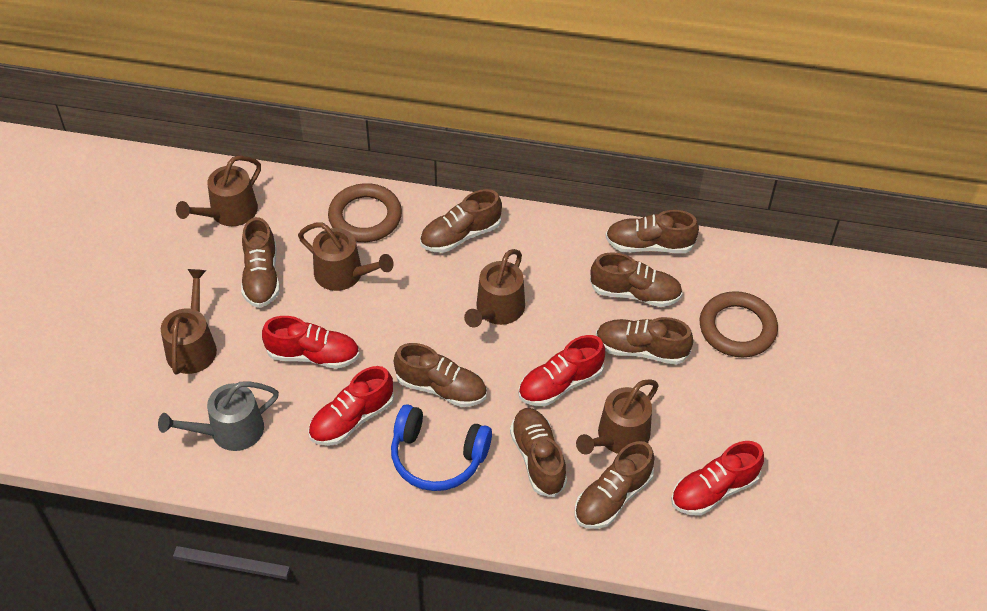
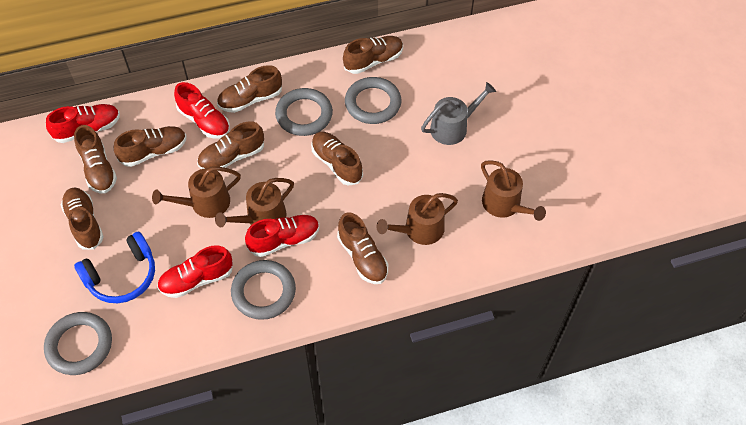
brown ring: [328,183,402,242] [700,291,778,357] = 2 -> none = 0
brown watering can: [161,269,217,375] [176,155,261,226] [298,223,394,291] [464,249,525,327] [576,379,659,455] = 5 -> [152,167,241,218] [215,178,294,227] [377,193,458,245] [481,160,546,221] = 4
grey ring: none = 0 -> [44,312,112,375] [231,260,296,320] [275,88,333,136] [345,77,402,124] = 4

